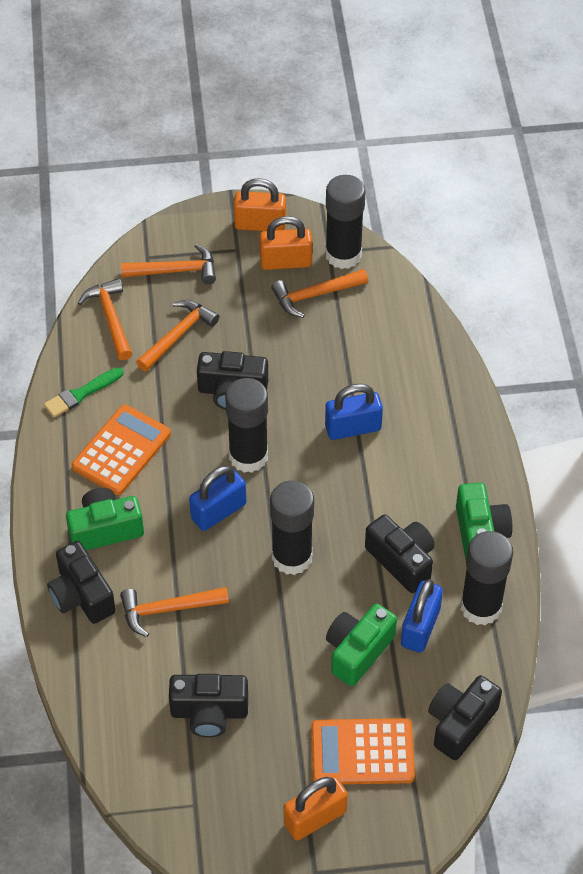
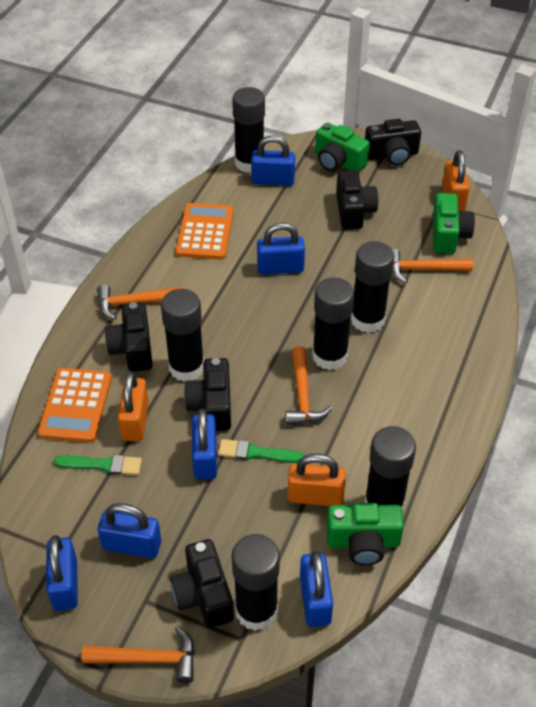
black glue stick: [225,378,268,473] [270,480,314,575] [325,175,366,269] [461,531,513,625] = 4 -> [161,289,204,382] [232,87,265,173] [232,534,280,631] [312,277,354,370] [351,241,394,333] [365,426,416,512] = 6
blue padlock: [189,466,246,531] [325,384,383,440] [401,579,443,653] = 3 -> [46,535,78,611] [98,503,161,558] [192,409,217,480] [251,135,295,186] [257,223,305,275] [300,551,333,627] = 6
green brush: [44,367,124,417] = 1 -> [54,455,142,475] [218,439,305,463] = 2
orange hammer: [78,278,132,360] [120,587,229,637] [121,244,216,284] [136,300,219,371] [271,269,368,318] = 5 -> [81,626,195,683] [97,284,183,320] [285,346,332,425] [392,248,473,283] = 4

